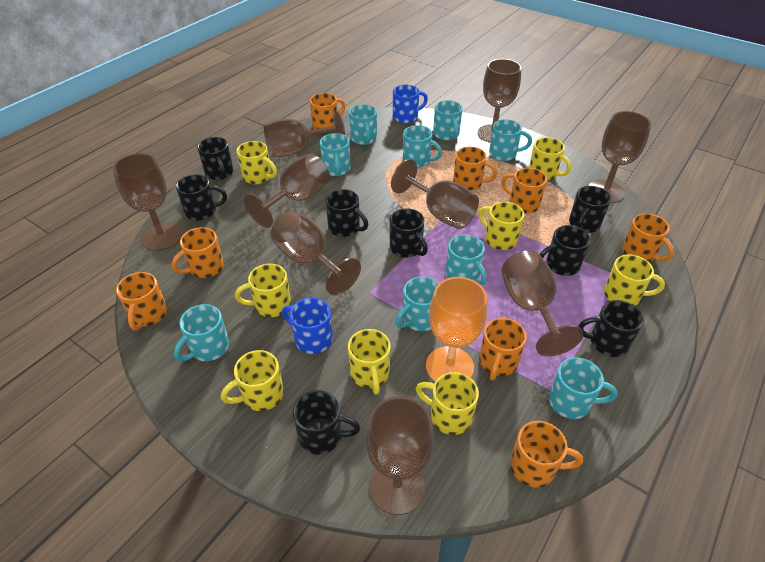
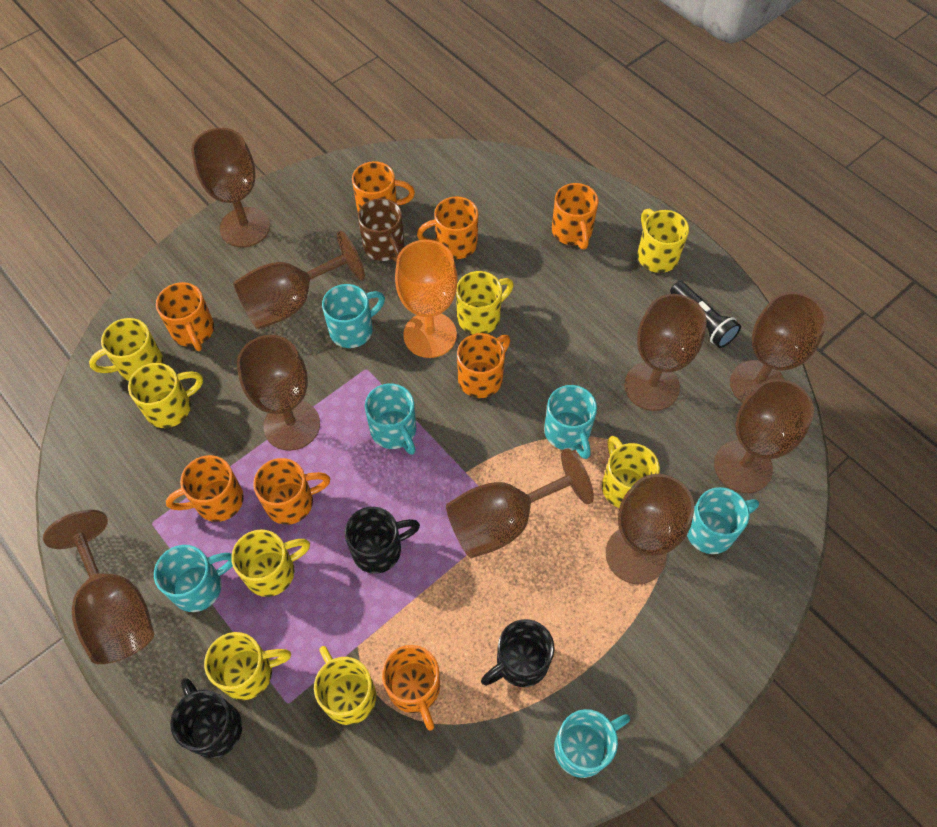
black flashlight: none = 0 -> [670,281,741,348] = 1
black mug: [176,174,227,221] [197,137,233,180] [293,390,360,454] [325,189,368,237] [390,208,428,258] [540,225,590,276] [569,186,611,233] [578,300,644,357] = 8 -> [170,678,242,758] [345,507,420,574] [481,619,555,687] = 3
blue mug: [282,297,333,354] [393,85,428,123] = 2 -> none = 0
brown mug: none = 0 -> [358,198,404,262] = 1
turquoise mug: [174,304,229,361] [320,133,350,176] [349,104,377,145] [395,277,439,331] [403,125,442,167] [433,100,462,140] [446,235,487,285] [489,119,532,161] [549,357,618,419] = 9 -> [154,545,233,612] [322,284,385,348] [365,383,416,455] [544,385,597,459] [554,709,630,778] [687,487,759,554] = 6

